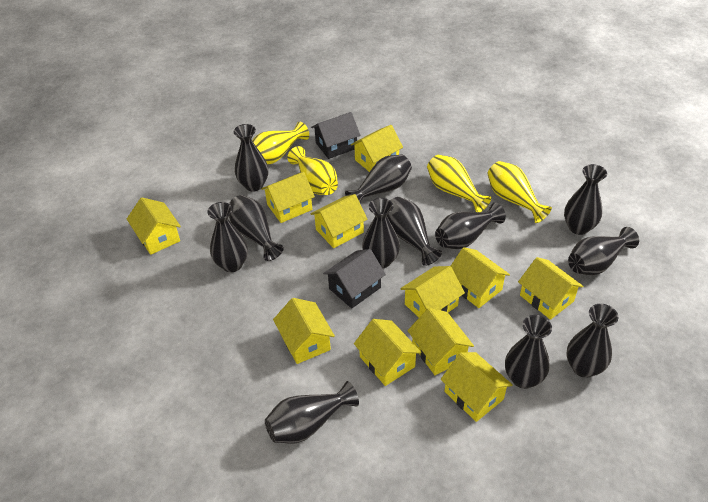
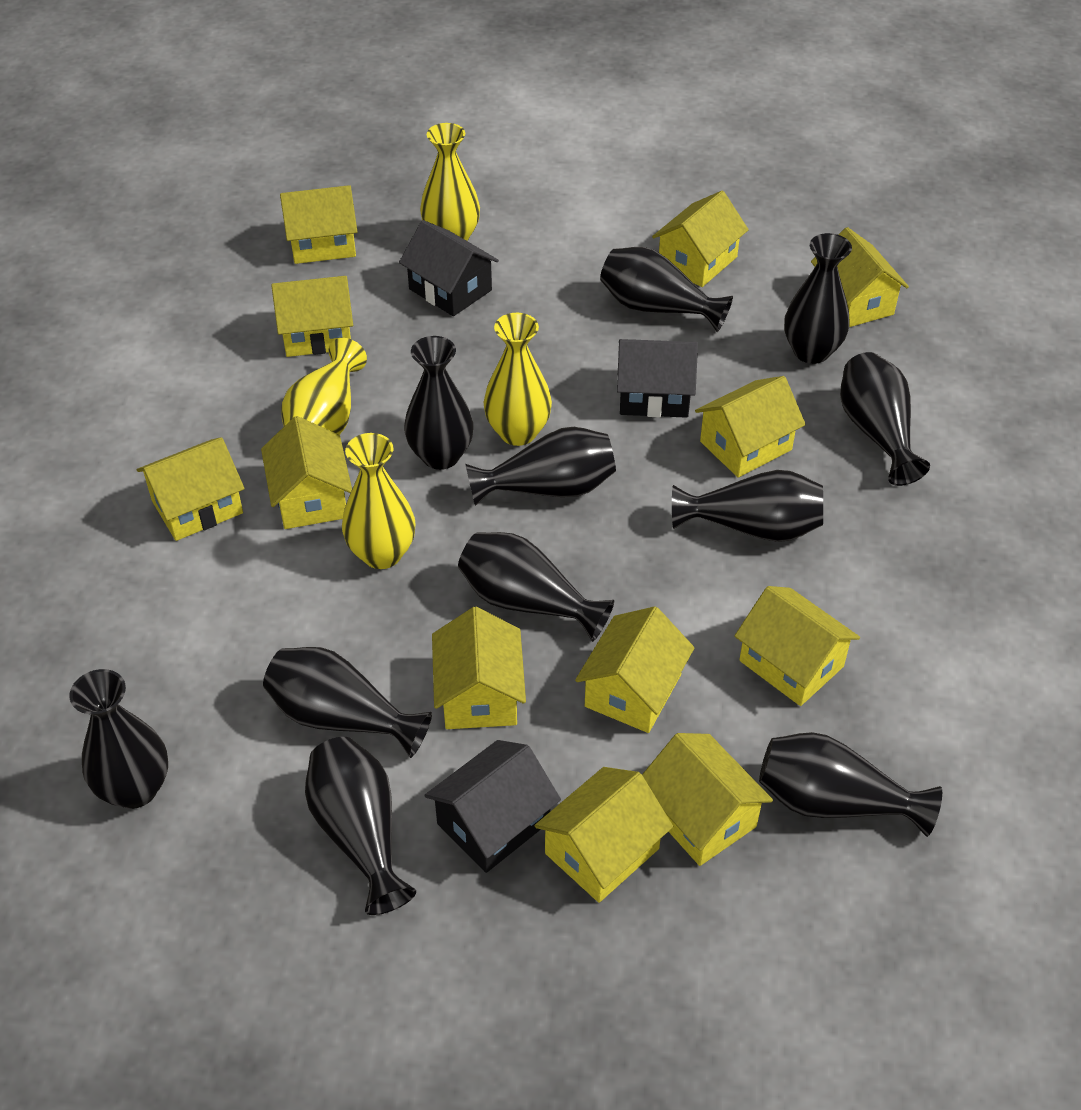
black house: [311,112,360,159] [323,249,386,309] = 2 -> [399,220,499,316] [424,740,561,873] [617,339,698,418] = 3
black vase: [207,202,248,272] [229,195,284,261] [234,124,268,191] [265,381,359,444] [345,154,412,202] [362,198,400,269] [387,197,442,266] [435,203,506,249] [505,315,552,389] [564,164,607,235] [567,304,618,378] [568,227,639,275] = 12 -> [70,669,168,809] [263,647,432,758] [305,737,416,915] [404,336,473,470] [458,532,614,642] [466,427,616,506] [600,247,733,332] [672,470,823,542] [759,732,942,837] [784,233,852,364] [840,352,930,486] = 11
yellow house: [127,197,181,255] [261,172,315,223] [273,298,335,364] [310,194,368,248] [351,125,403,172] [354,319,422,386] [400,266,465,317] [407,308,474,375] [441,352,513,422] [451,247,510,308] [518,257,583,320] = 11 -> [137,437,245,541] [261,416,352,529] [271,276,353,357] [280,185,357,264] [432,607,526,729] [534,767,673,903] [575,606,695,733] [642,733,773,866] [652,191,749,287] [695,376,806,478] [734,586,860,706] [811,227,909,327] = 12

